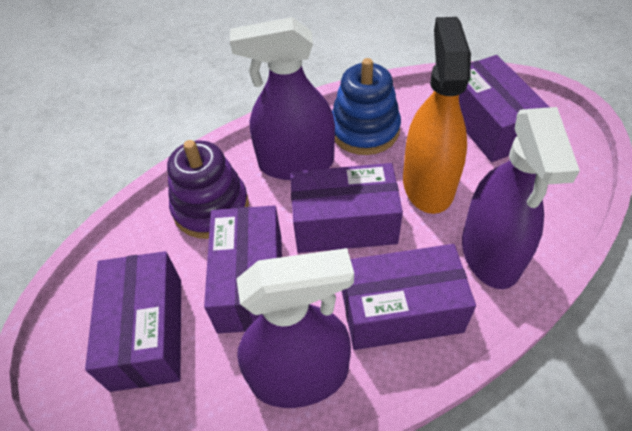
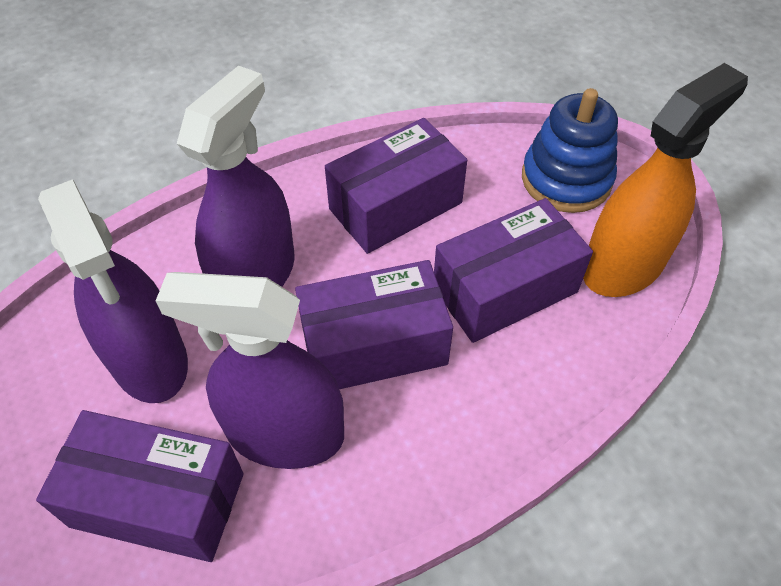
purple box: [85,251,181,392] [204,205,282,334] [290,163,403,253] [342,244,476,350] [459,55,549,162] = 5 -> [36,410,244,562] [295,260,453,389] [325,118,467,254] [434,198,593,343] = 4
purple stacking toy: [167,140,249,239] = 1 -> none = 0

